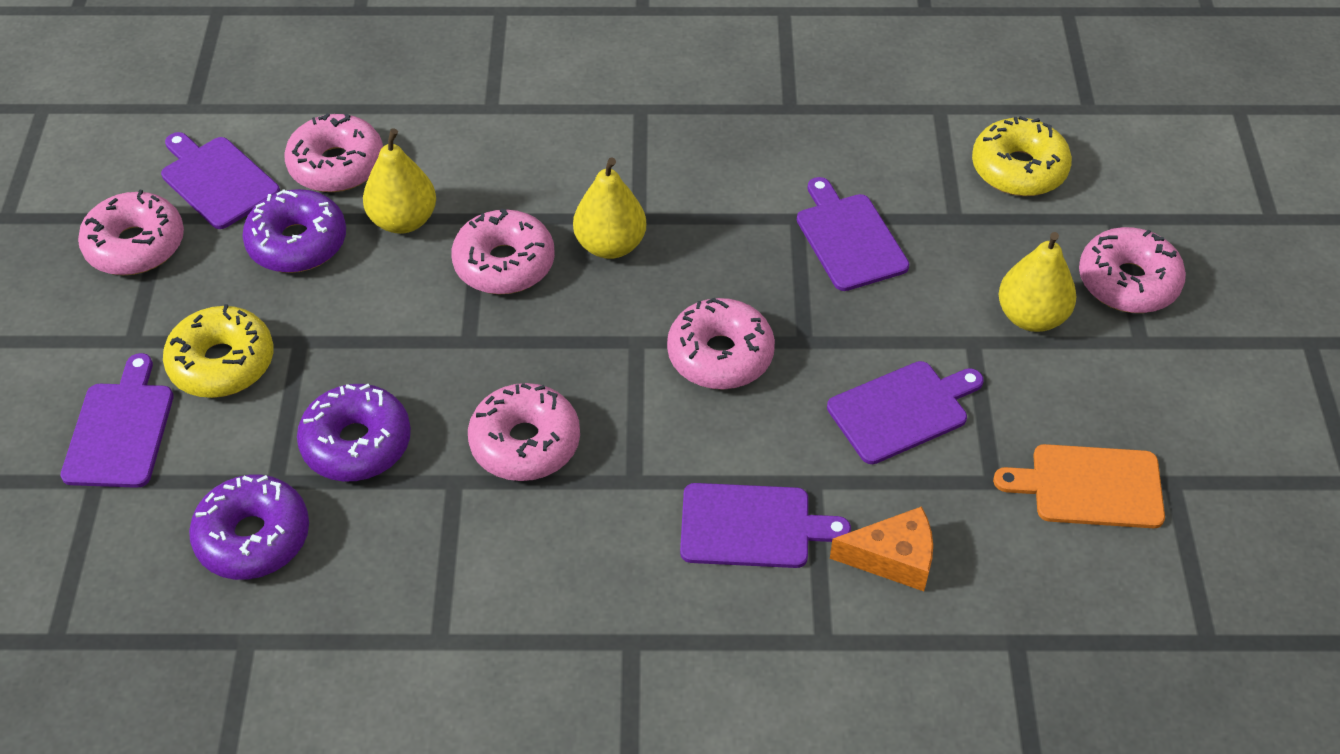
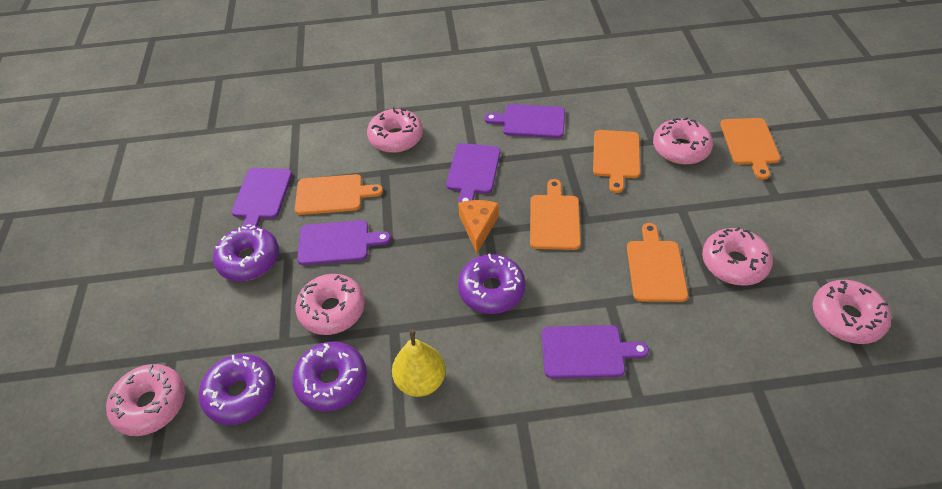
orange cutting board: [993,444,1165,528] = 1 -> [295,174,383,215] [530,179,581,250] [593,130,640,193] [627,223,688,302] [720,118,781,180] = 5
purple donut: [189,475,309,580] [242,189,346,273] [297,384,411,482] = 3 -> [199,354,275,425] [213,225,279,281] [292,342,367,411] [458,253,526,314] = 4
yellow donut: [163,304,274,398] [972,116,1072,196] = 2 -> none = 0
yellow pear: [363,128,436,234] [573,157,646,259] [999,232,1076,332] = 3 -> [392,329,446,397] = 1

